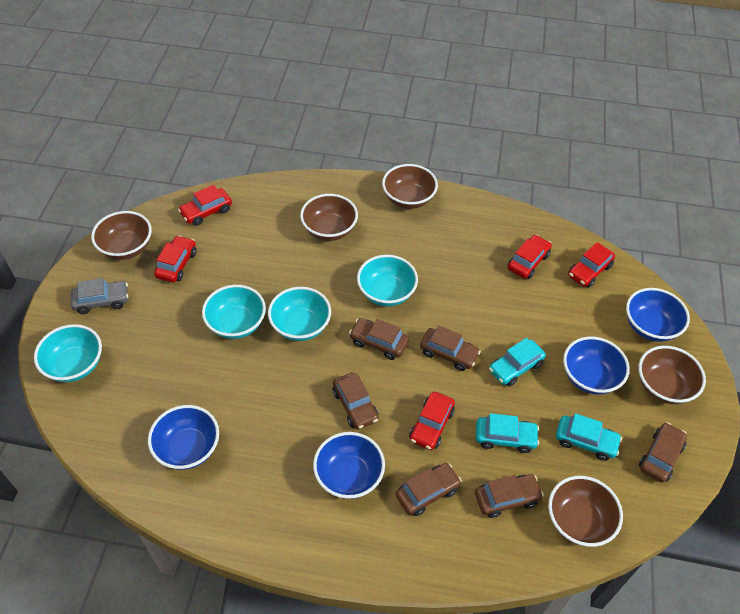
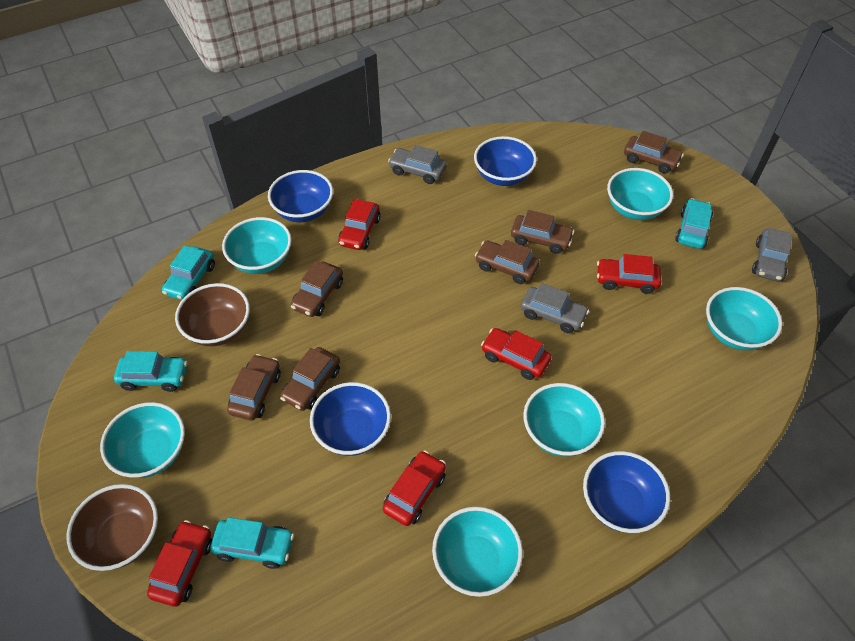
brown bowl: [91,211,152,260] [300,194,358,241] [382,164,438,209] [548,476,623,547] [639,346,706,404] = 5 -> [67,484,158,571] [175,283,250,346] = 2
grey car: [71,278,128,314] = 1 -> [388,145,447,184] [521,283,589,333] [752,228,792,282] = 3
turquoise bowl: [34,324,102,382] [202,285,266,339] [268,287,331,341] [357,255,418,306] = 4 -> [100,402,185,478] [222,217,291,274] [432,507,523,597] [523,383,605,457] [607,168,673,220] [706,287,782,350] = 6
turquoise car: [476,413,539,453] [489,338,546,386] [556,413,622,461] = 3 -> [114,351,187,392] [162,246,215,300] [210,517,294,569] [675,198,713,249] = 4

